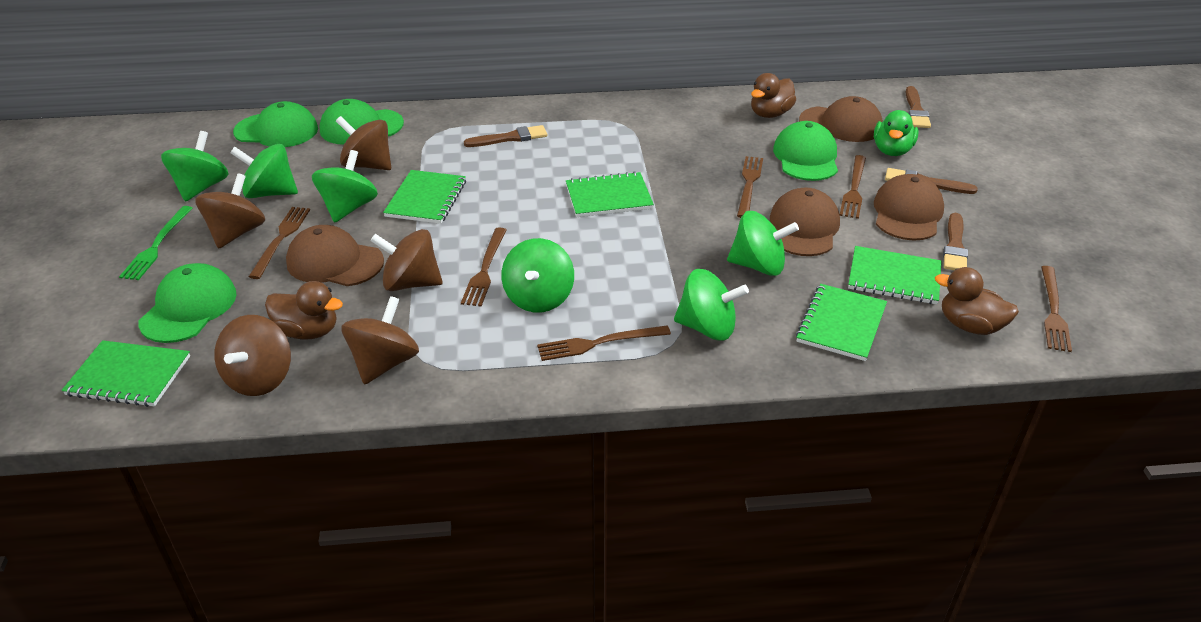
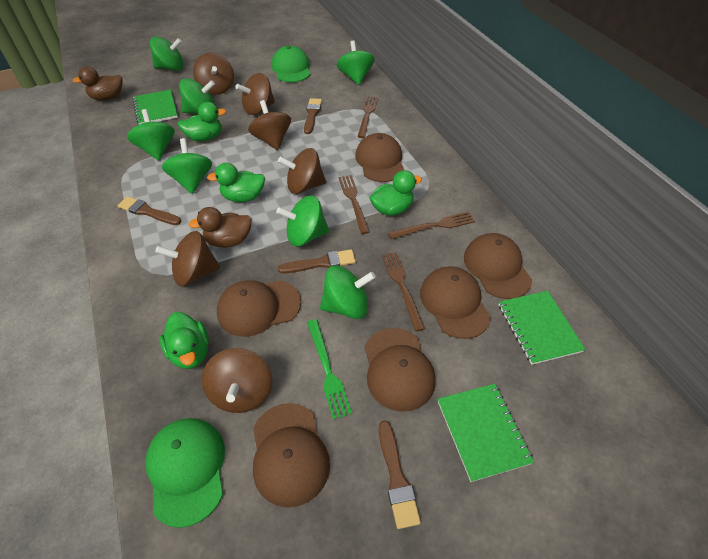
brown cap: [286,225,384,286] [770,188,840,256] [799,96,883,142] [874,174,944,241] = 4 -> [217,280,301,337] [253,403,330,508] [355,133,404,182] [365,328,436,412] [420,266,491,339] [464,233,532,299] = 6
brown duck: [265,281,343,340] [751,73,796,118] [935,267,1019,335] = 3 -> [72,66,123,101] [188,207,252,248] = 2
brown fork: [249,207,310,279] [461,228,506,306] [537,325,671,361] [737,156,763,218] [840,155,866,219] [1041,266,1072,352] = 6 -> [338,175,370,234] [357,96,378,138] [382,252,425,331] [388,212,475,239] = 4
brown spinning top: [195,173,265,249] [214,315,291,396] [336,116,391,170] [341,296,419,385] [370,229,443,291] = 5 -> [155,231,220,286] [193,53,234,95] [202,348,272,413] [235,73,275,115] [248,100,291,150] [278,148,326,194] = 6
green cap: [138,263,237,343] [233,101,318,147] [319,99,404,145] [773,121,838,181] = 4 -> [145,418,225,528] [272,46,310,82] = 2
green duck: [874,110,919,156] = 1 -> [160,312,209,369] [178,102,226,141] [207,163,265,202] [369,170,422,216] = 4
green notebook: [62,340,190,407] [383,170,466,224] [566,171,654,217] [796,284,887,361] [848,246,942,304] = 5 -> [133,90,178,125] [438,384,534,482] [498,291,586,365] = 3
green spinning top: [161,131,229,202] [230,144,298,199] [312,150,378,222] [501,238,574,312] [674,269,749,340] [727,211,799,276] = 6 -> [127,109,175,161] [150,36,184,71] [162,138,212,194] [179,78,215,114] [276,196,329,247] [320,265,376,319] [337,41,375,85] = 7

